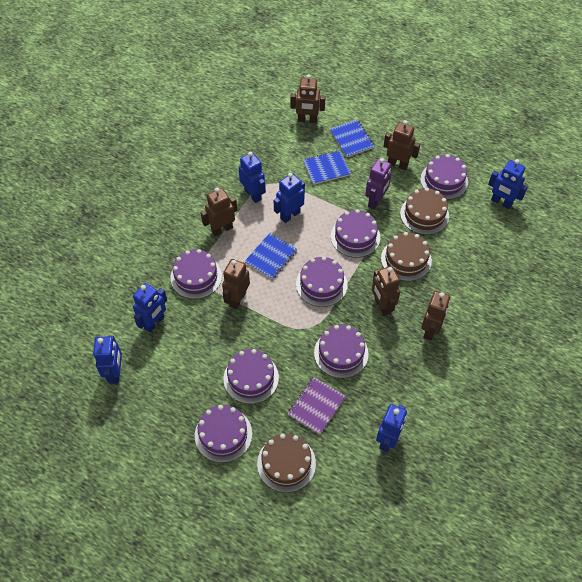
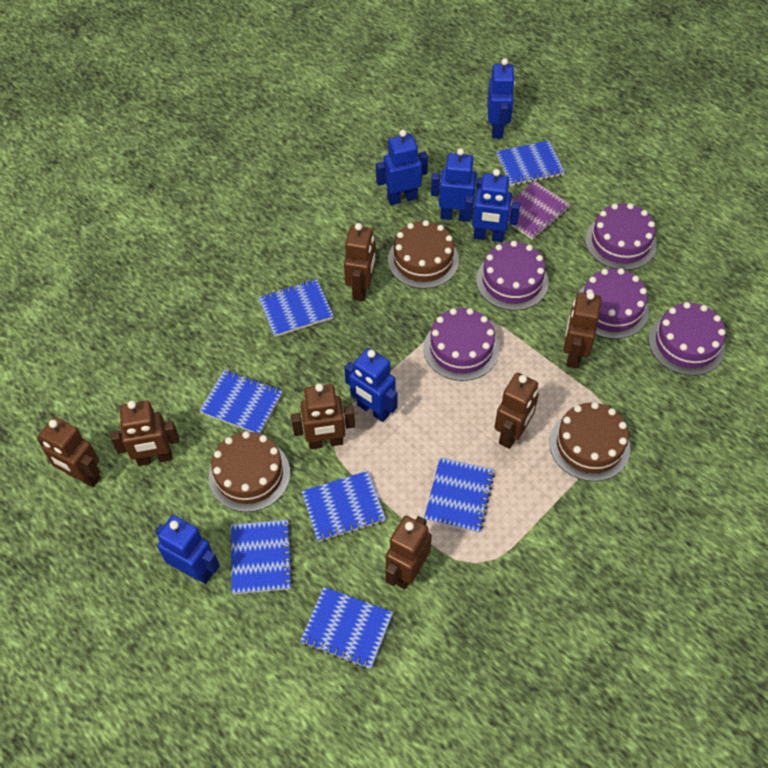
blue notebook: [245,233,297,280] [303,150,351,185] [330,120,375,157] = 3 -> [199,370,283,434] [231,520,293,594] [258,279,334,337] [300,587,393,669] [301,471,386,542] [424,457,495,533] [496,140,565,186] = 7
brown robot: [201,188,237,237] [222,259,250,309] [290,74,325,123] [372,266,400,316] [383,120,420,170] [421,291,450,340] = 6 -> [37,417,101,487] [110,400,179,466] [291,383,355,449] [344,223,376,301] [385,516,432,589] [494,373,539,449] [563,292,602,369] = 7
purple cake: [170,249,222,299] [195,405,252,463] [224,349,279,404] [296,256,348,307] [314,325,368,378] [331,209,380,258] [420,154,468,200] = 7 -> [424,308,499,381] [476,241,549,310] [578,268,649,339] [585,203,657,270] [649,302,726,376] = 5
purple robot: [365,158,392,210] = 1 -> none = 0

